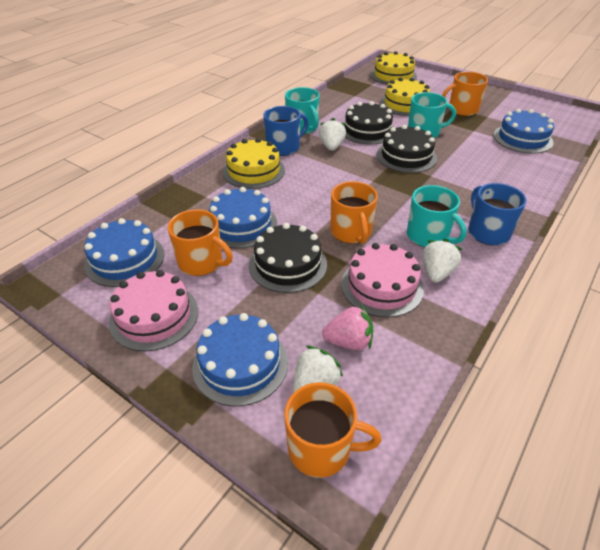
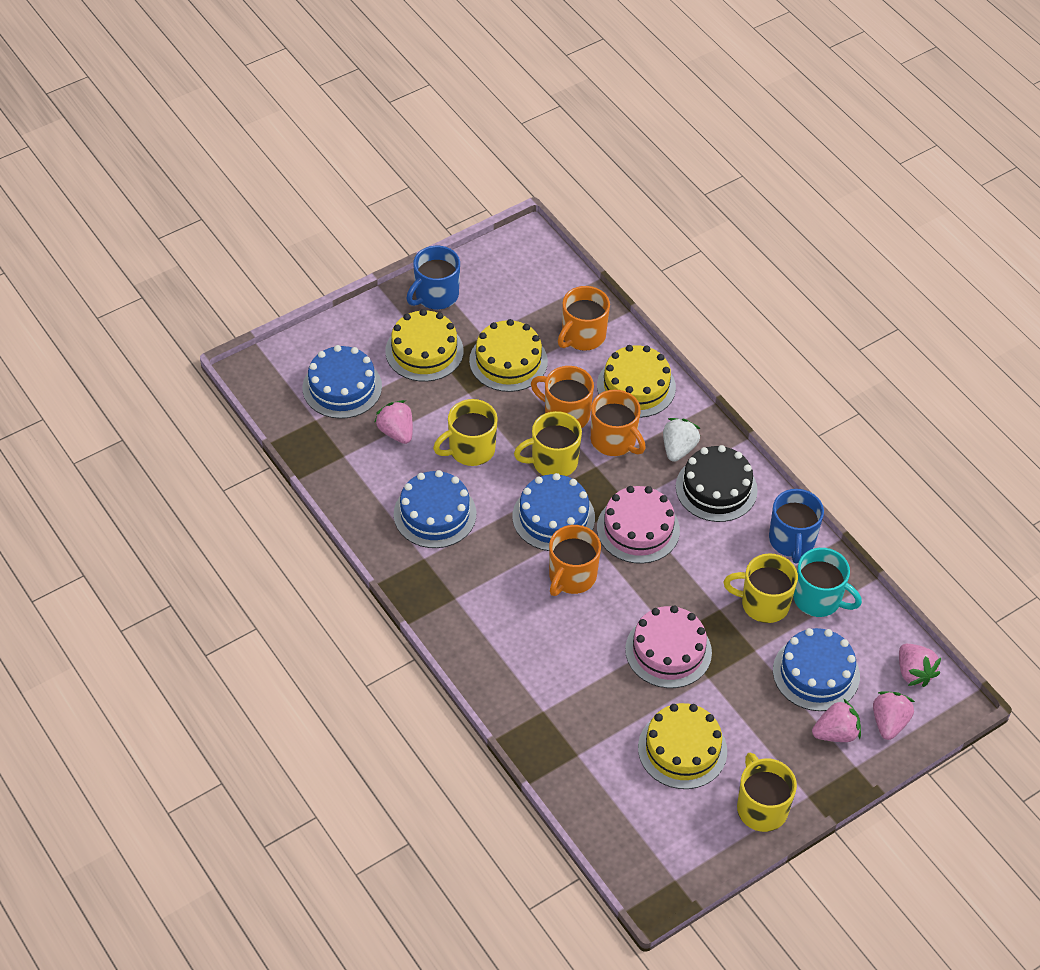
black cake: [249,223,327,293] [344,101,394,145] [376,125,437,173] = 3 -> [676,445,758,522] = 1
pink strawberry: [322,304,373,350] = 1 -> [374,400,413,444] [812,698,861,742] [873,692,915,740] [899,644,941,687] = 4
turquoise mug: [285,87,320,134] [407,185,467,247] [408,92,456,138] = 3 -> [793,548,862,617] = 1
white strawberry: [293,345,343,393] [319,118,346,151] [423,239,462,283] = 3 -> [663,418,701,462] = 1
yellow cake: [223,138,285,189] [370,51,417,85] [380,78,430,116] = 3 -> [385,309,464,382] [469,319,548,392] [597,345,676,418] [638,703,727,789] = 4
yellow mug: none = 0 -> [433,399,498,466] [514,411,582,476] [723,553,798,623] [737,752,797,832] = 4

